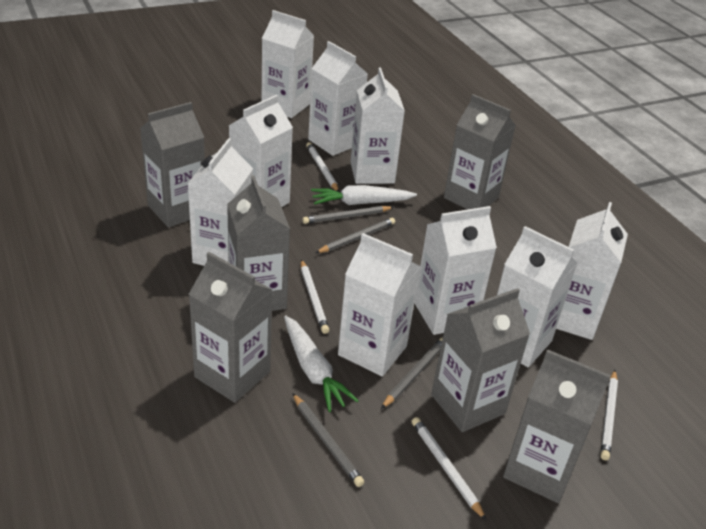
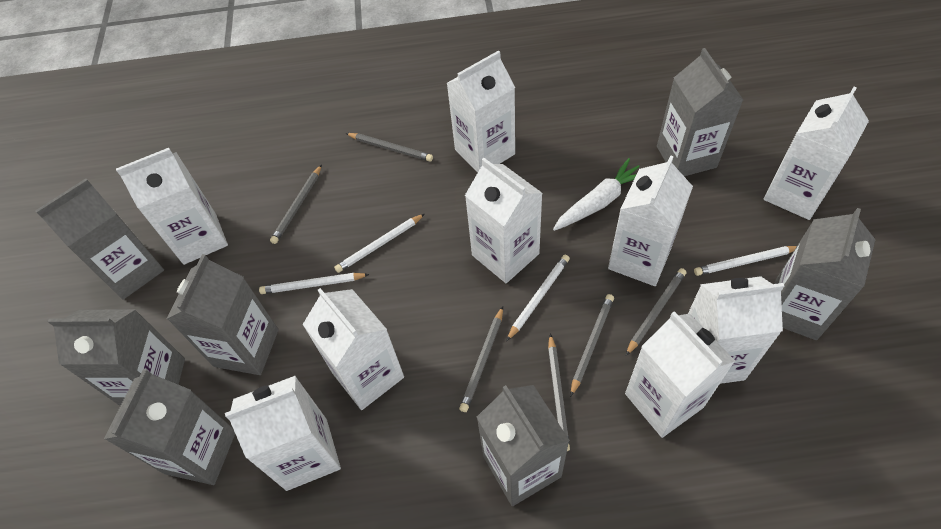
grey carton: [140,102,205,227] [189,252,272,403] [227,176,290,311] [431,288,530,432] [444,94,516,210] [503,349,611,503] = 6 -> [35,179,164,300] [48,309,185,406] [104,369,235,485] [167,254,279,375] [477,385,570,506] [657,48,743,176] [774,208,876,340] = 7
grey pencil: [292,393,364,487] [302,206,394,224] [316,218,395,253] [381,337,443,409] = 4 -> [270,164,322,244] [346,133,433,161] [459,306,503,412] [548,333,570,451] [570,294,614,397] [626,268,686,356] = 6
white carrot: [284,315,359,412] [311,185,417,205] = 2 -> [553,158,640,231] = 1

